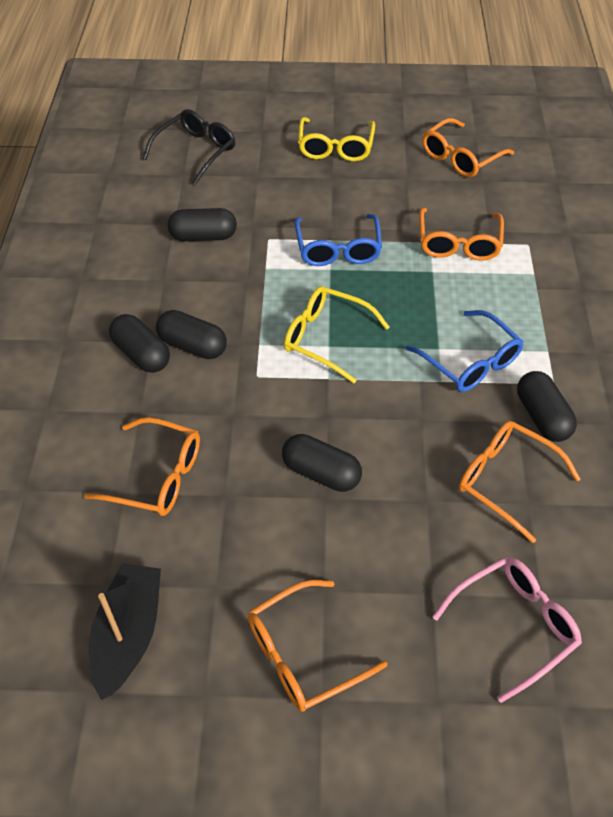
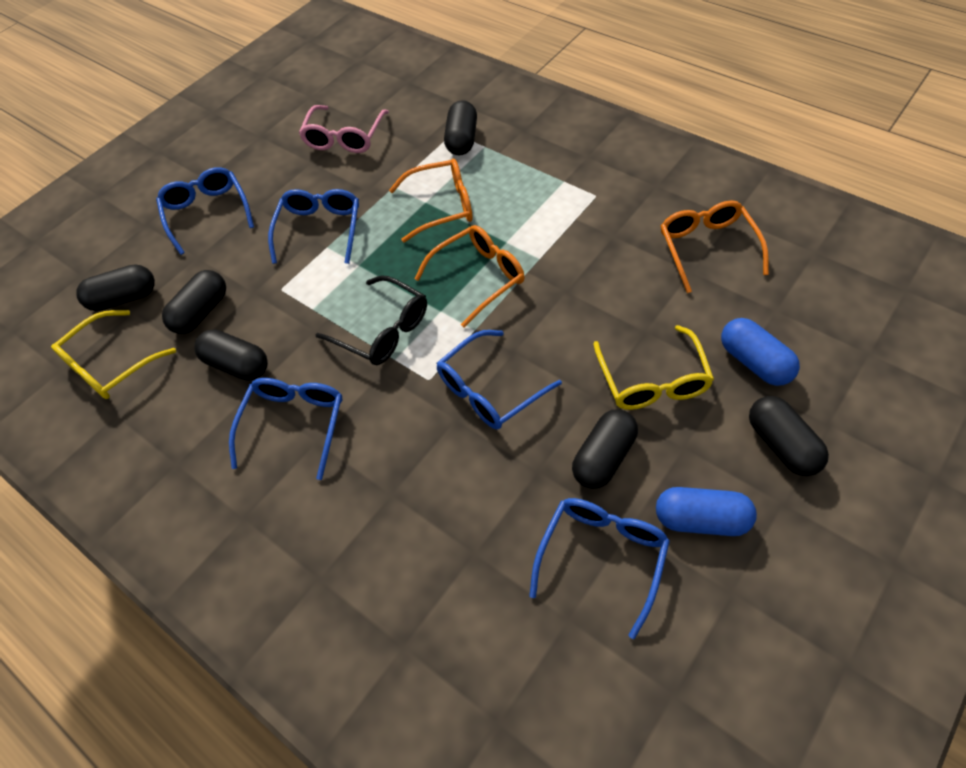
black boat: [89,563,161,700] = 1 -> none = 0
black capsule: [109,314,170,373] [156,310,227,359] [168,208,237,241] [282,434,362,492] [517,371,577,442] = 5 -> [76,264,155,311] [162,270,226,334] [194,329,268,381] [444,100,477,156] [572,409,638,489] [749,396,829,476] = 6
blue capsule: none = 0 -> [656,487,757,536] [721,318,800,386] = 2
blue glasses: [295,214,382,266] [405,310,524,392] = 2 -> [156,167,254,255] [229,378,343,480] [268,189,359,264] [436,330,562,429] [529,498,670,639] = 5
orange glasses: [84,417,200,516] [248,580,388,712] [419,208,504,261] [422,118,514,177] [459,421,580,543] = 5 -> [389,159,473,243] [414,225,525,327] [661,200,769,293] = 3

